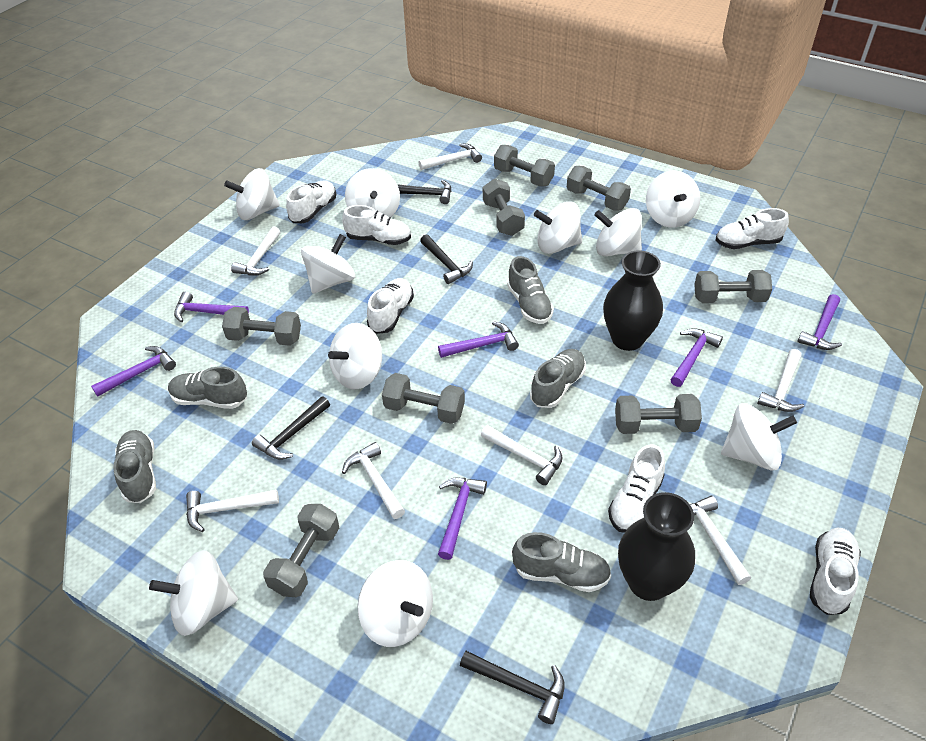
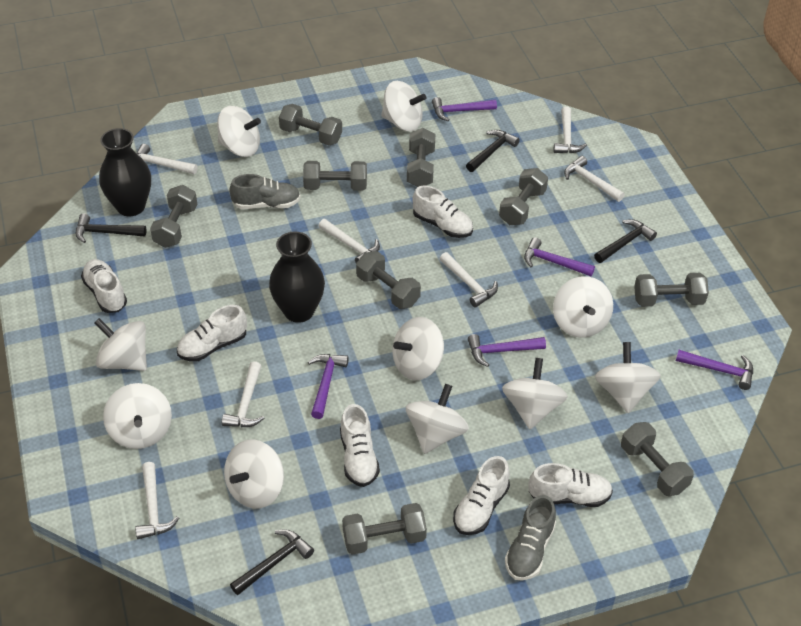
grey dumbbell: [222,307,301,346] [263,504,339,597] [382,373,465,424] [483,179,525,236] [494,145,555,186] [567,166,631,211] [615,394,702,434] [694,270,772,303] = 8 -> [150,185,197,248] [279,104,342,145] [303,161,367,191] [342,503,427,555] [356,251,421,309] [407,128,435,187] [499,168,548,225] [621,422,694,496] [634,273,709,307] = 9
grey shoe: [113,430,156,503] [168,367,247,409] [507,256,554,324] [512,532,611,592] [530,349,586,408] = 5 -> [230,174,301,209] [505,495,556,581] = 2
purple hammer: [91,346,176,397] [174,291,249,323] [438,321,519,358] [438,478,487,560] [670,328,723,387] [797,294,842,350] = 6 -> [308,354,349,419] [432,97,497,121] [468,334,546,367] [524,237,595,276] [676,350,753,390] = 5

